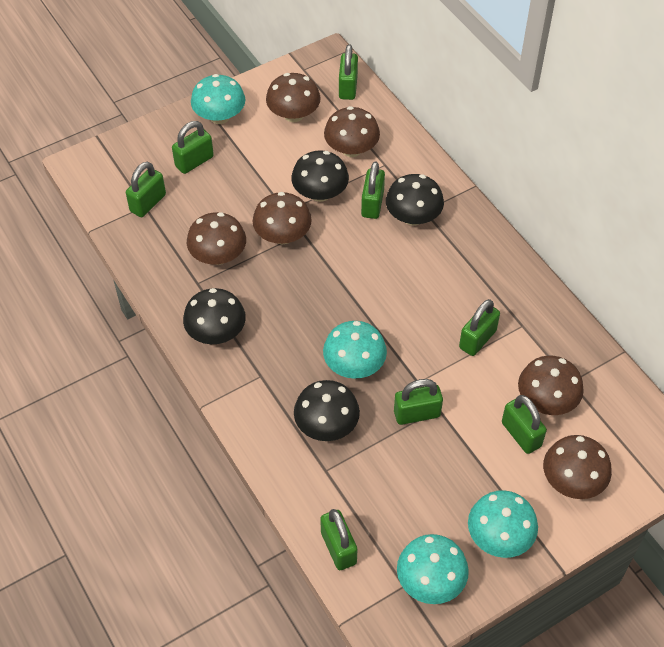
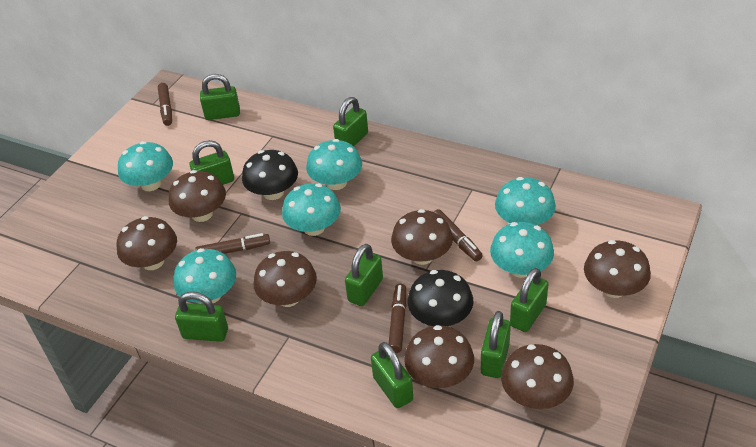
black mushroom: [183,288,246,344] [291,150,349,202] [294,380,360,441] [386,174,444,226] = 4 -> [242,150,298,200] [408,270,473,326] = 2
brown marker: none = 0 -> [158,83,172,126] [195,233,270,254] [388,284,406,353] [434,209,483,261] = 4
brown mushroom: [187,212,246,265] [253,192,312,244] [266,73,321,122] [324,106,380,157] [518,356,584,415] [543,435,612,499] = 6 -> [117,216,177,270] [169,170,226,222] [253,251,317,307] [391,209,453,265] [404,325,474,388] [501,344,574,409] [584,240,651,298] = 7
turquoise mushroom: [191,74,245,124] [323,321,387,379] [397,534,469,604] [468,490,538,558] = 4 -> [118,141,173,191] [174,248,236,303] [282,183,341,236] [306,139,362,190] [490,222,554,278] [495,177,556,225] = 6

